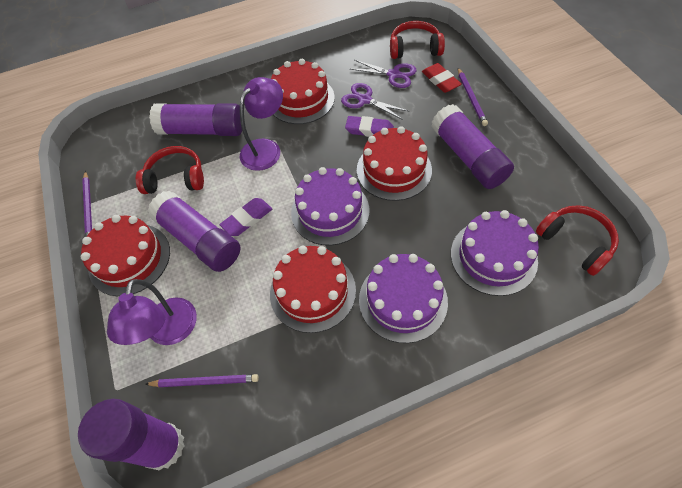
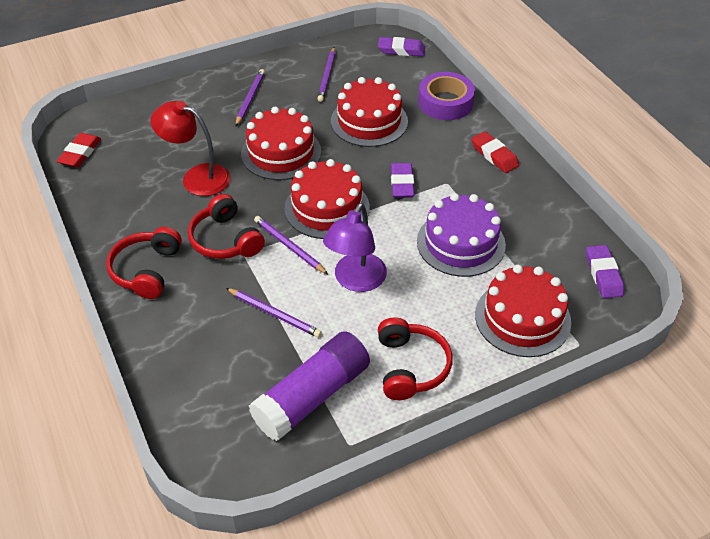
purple cake: [291,167,369,245] [359,254,448,343] [451,210,539,296] = 3 -> [417,193,506,277] = 1
purple eraser: [220,198,272,236] [345,116,394,137] = 2 -> [378,37,425,56] [391,163,414,198] [586,245,624,298] = 3
purple glue stick: [78,399,184,471] [147,191,241,272] [149,103,242,136] [431,104,514,189] = 4 -> [249,331,370,441] = 1
purple lamp: [107,279,197,345] [240,77,283,171] = 2 -> [323,203,387,292] = 1
purple pencil: [82,171,92,237] [145,374,259,387] [458,68,488,126] = 3 -> [226,288,322,338] [236,69,265,126] [254,216,328,274] [318,47,335,102] = 4
purple scissors: [341,83,410,120] [350,60,417,88] = 2 -> none = 0
purple tape: none = 0 -> [418,72,475,120] = 1
red eraser: [422,63,462,93] = 1 -> [57,133,101,167] [472,131,519,173] = 2
red lamp: none = 0 -> [150,101,231,196] = 1

